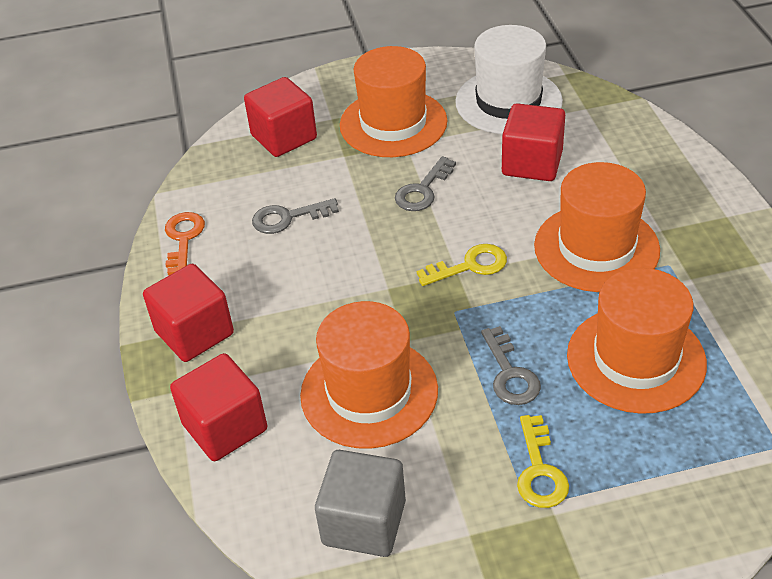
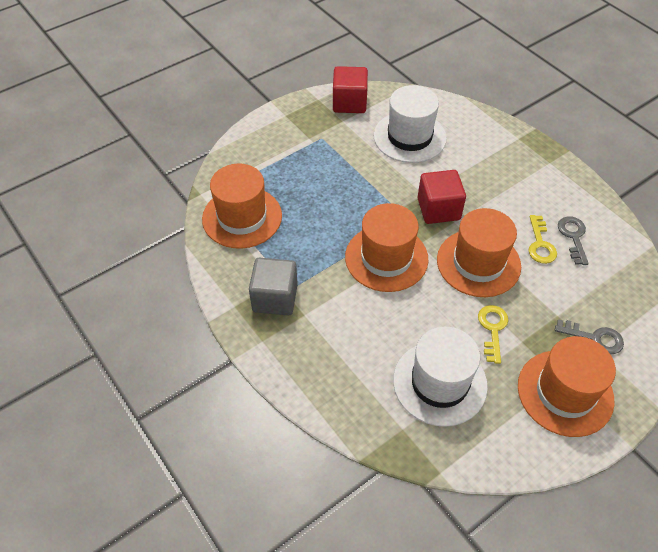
grey key: [252,198,339,234] [395,156,456,211] [481,326,541,405] = 3 -> [555,319,624,354] [558,216,589,265] = 2
orange key: [165,212,205,275] = 1 -> none = 0
red cube: [143,264,234,362] [170,353,267,461] [244,77,317,157] [502,103,565,181] = 4 -> [333,66,368,113] [418,170,466,224] = 2
white hat: [455,25,563,134] = 1 -> [374,85,447,163] [393,327,488,427] = 2

